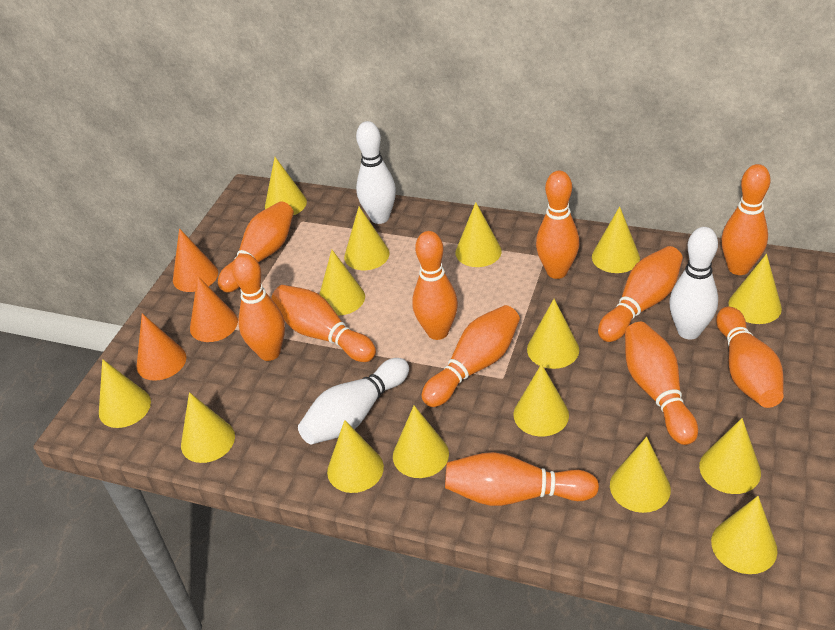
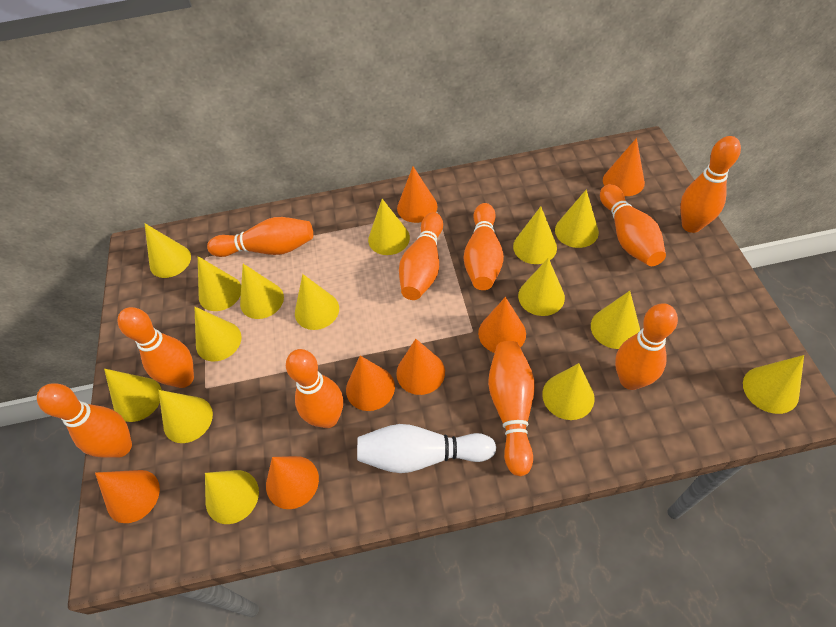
orange bowling pin: [218,201,294,293] [232,254,285,361] [271,285,376,362] [412,231,458,340] [422,305,520,407] [445,452,599,506] [536,171,579,279] [598,246,683,342] [625,322,698,445] [716,307,784,408] [722,164,771,275] = 11 -> [37,383,132,458] [118,307,194,388] [207,217,313,257] [286,349,343,428] [399,212,443,300] [464,203,504,290] [488,341,535,476] [600,184,666,266] [615,303,678,390] [680,136,741,233] = 10
orange cone: [137,313,186,381] [173,228,218,292] [190,276,238,342] = 3 -> [95,470,160,523] [266,456,319,509] [346,356,395,411] [396,339,445,395] [397,167,438,223] [478,297,526,353] [603,138,645,196] = 7
white bowling pin: [298,358,409,444] [356,121,396,224] [669,227,718,340] = 3 -> [357,424,496,473] = 1

